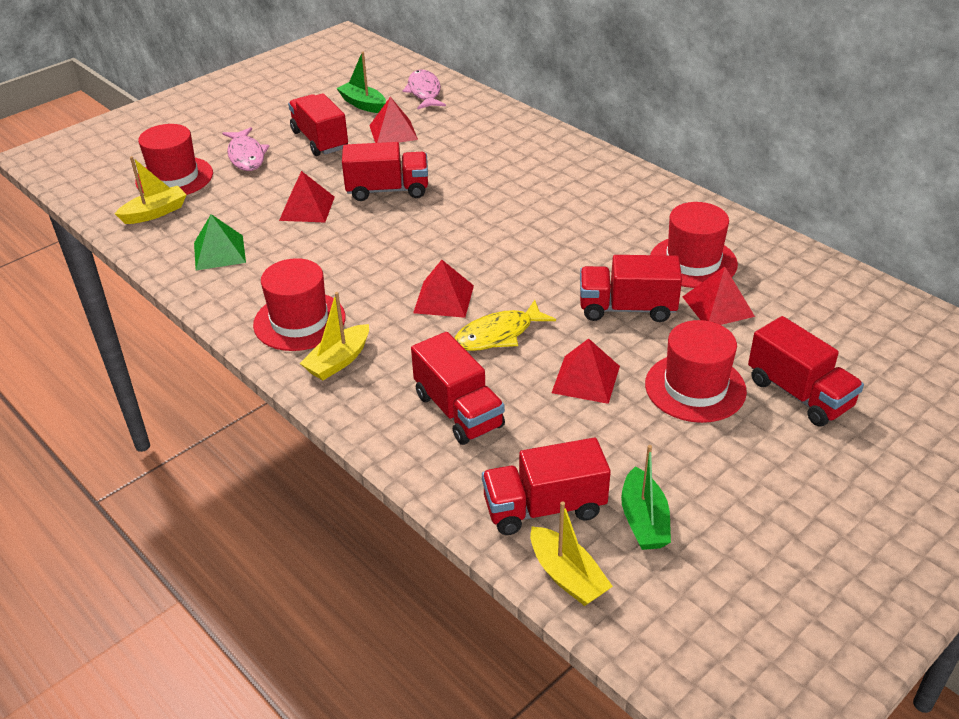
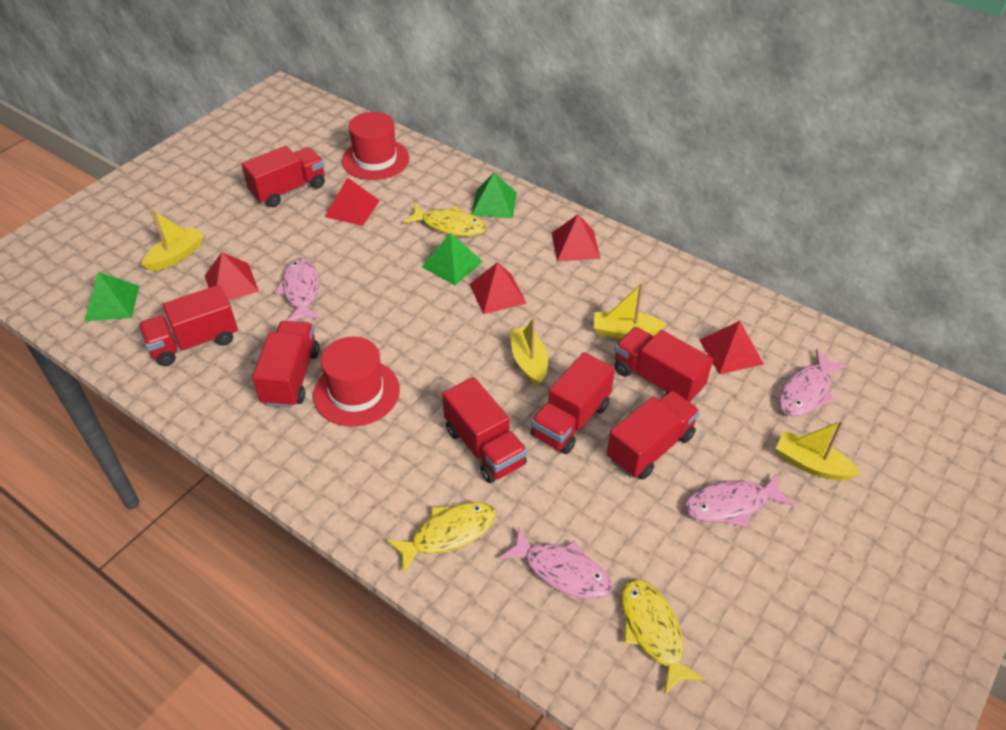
green boat: [337,52,386,113] [621,445,671,550] = 2 -> none = 0
green pyramid: [194,214,246,270] = 1 -> [84,272,139,321] [422,233,483,285] [471,173,517,219] = 3
pink fish: [222,127,269,171] [403,70,446,110] = 2 -> [275,258,320,321] [499,528,612,599] [684,473,794,527] [778,349,848,416] = 4
red hat: [135,124,213,195] [253,258,345,351] [645,320,747,423] [650,202,738,288] = 4 -> [313,337,400,427] [342,112,409,180] = 2
red truck: [288,93,348,156] [342,142,428,201] [411,332,505,445] [482,438,611,535] [580,255,682,322] [748,316,864,427] = 6 -> [138,285,238,366] [241,146,325,207] [252,321,319,408] [442,377,527,483] [531,352,615,454] [607,390,700,480] [615,327,713,403] = 7
yellow boat: [115,156,187,224] [300,292,369,380] [530,501,613,606] = 3 -> [141,210,204,271] [510,318,548,386] [594,283,667,339] [776,420,861,481] = 4
yellow fish: [454,300,556,351] = 1 -> [386,502,496,573] [403,204,486,236] [621,579,705,696] = 3

